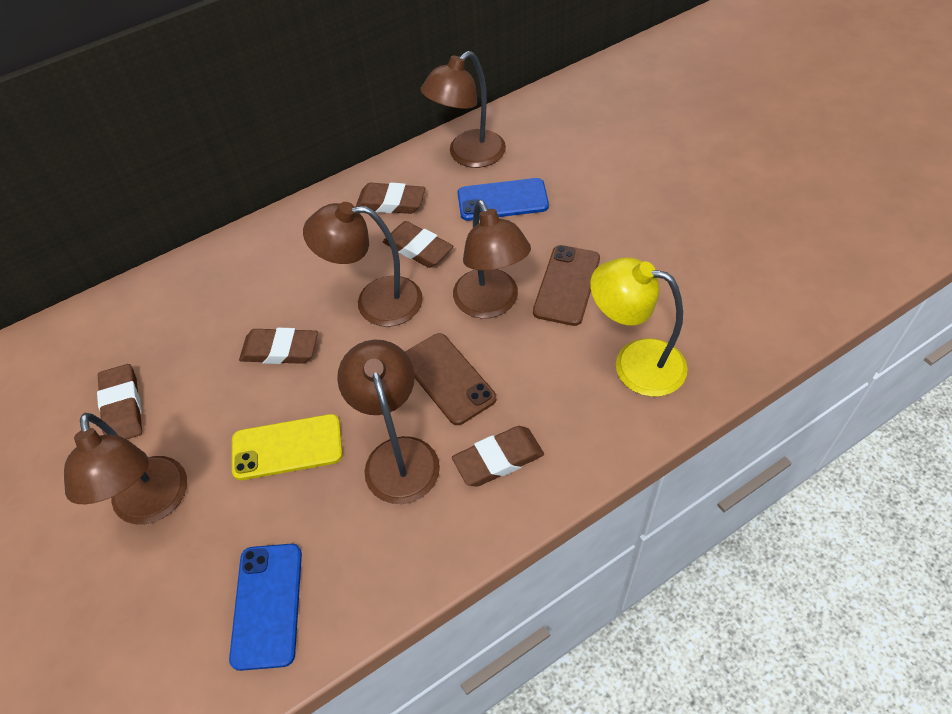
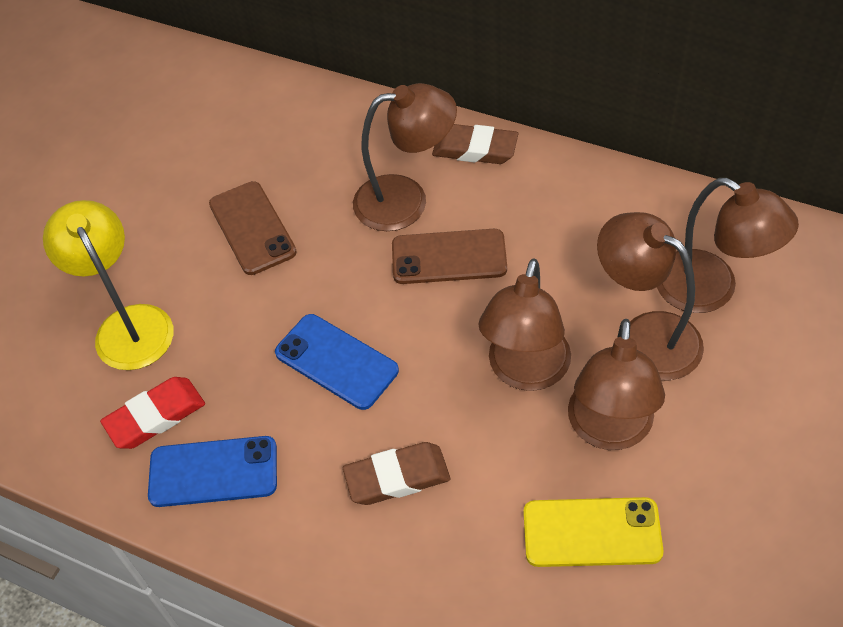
brown eraser: [97,364,142,439] [239,328,318,364] [356,182,425,214] [383,221,453,268] [452,426,544,487] = 5 -> [343,442,450,505] [432,124,518,164] = 2
red eraser: none = 0 -> [100,377,205,449] = 1

